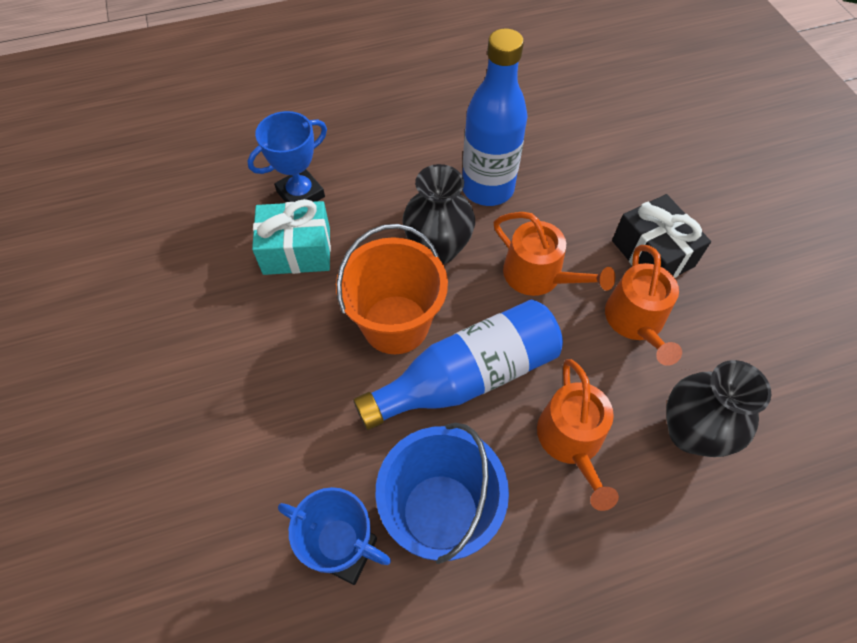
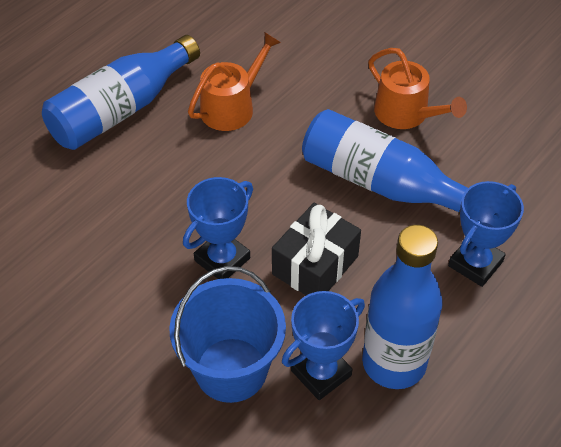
black vase: [402,164,475,264] [666,360,771,457] = 2 -> none = 0
blue bottle: [353,300,563,430] [462,28,528,206] = 2 -> [42,35,200,150] [302,109,468,214] [362,225,443,389] = 3
blue trophy: [247,111,327,202] [278,487,391,585] = 2 -> [183,177,253,279] [282,291,365,400] [448,181,524,287] = 3
orange bucket: [336,224,448,354] = 1 -> none = 0
orange watering can: [494,212,615,296] [537,359,619,511] [605,245,682,366] = 3 -> [188,32,281,131] [368,48,467,129] = 2
turquoise gift: [252,199,331,275] = 1 -> none = 0

